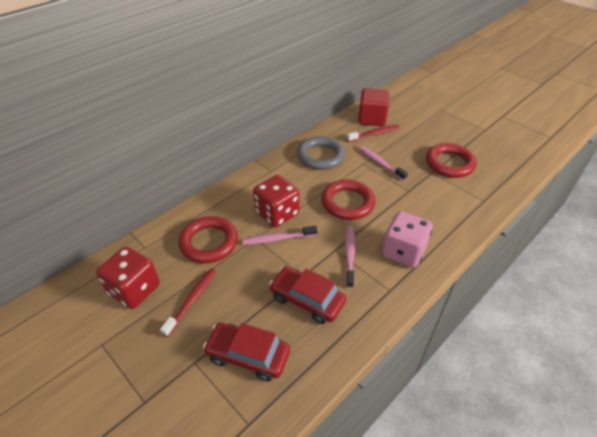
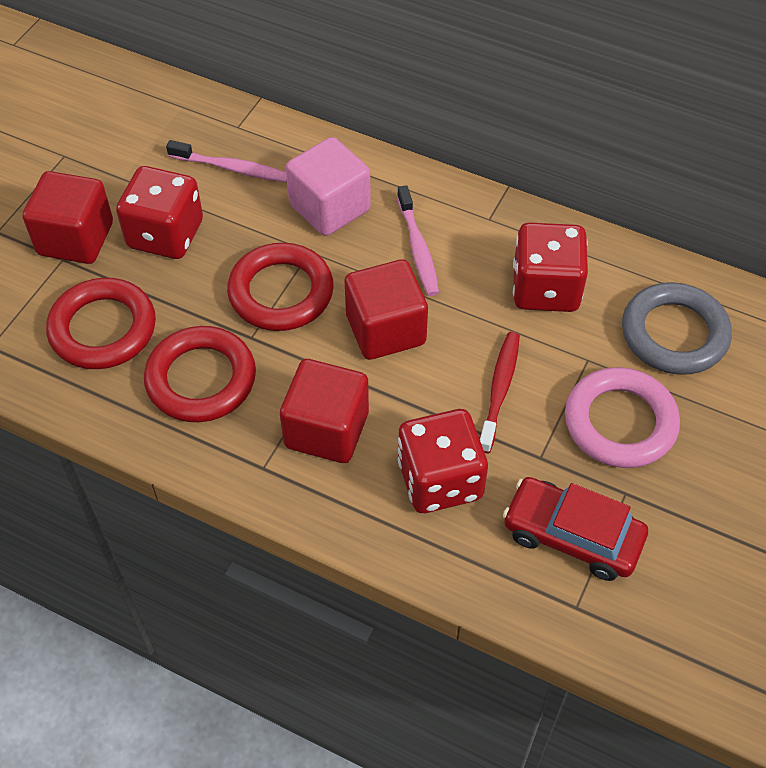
pink cube: none = 0 -> [286,137,371,236] = 1
pink dice: [382,211,433,268] = 1 -> none = 0
pink ring: none = 0 -> [565,367,680,468] = 1
pink toothbrush: [242,226,317,245] [345,226,355,288] [358,146,408,181] = 3 -> [166,140,287,183] [397,185,439,296] = 2
red car: [203,323,290,382] [269,266,346,324] = 2 -> [503,477,648,581] = 1
red cube: [358,88,389,126] = 1 -> [23,171,113,264] [280,359,369,463] [344,259,428,360] = 3
red dice: [96,247,160,309] [253,175,299,227] = 2 -> [116,166,203,259] [398,409,488,513] [513,222,588,312] = 3
red toothbrush: [160,268,216,337] [347,125,400,142] = 2 -> [479,332,520,453] = 1

